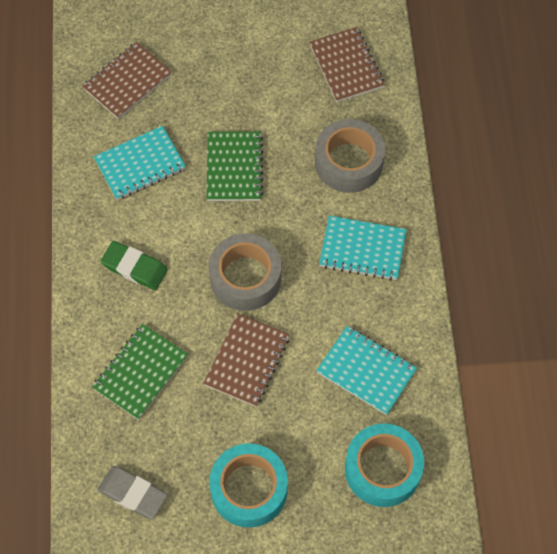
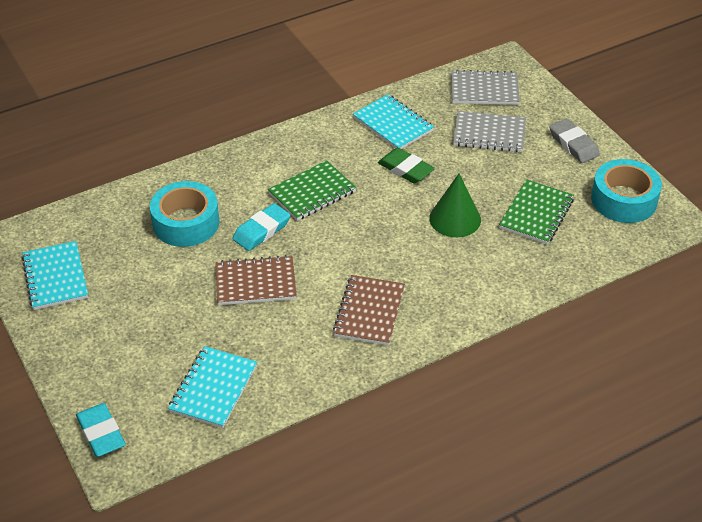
brown notebook: [82,42,172,119] [203,313,290,407] [309,27,385,102] = 3 -> [215,255,297,305] [333,275,405,346] = 2
green cone: none = 0 -> [429,173,481,237] = 1
grey notebook: none = 0 -> [451,70,520,105] [453,111,526,152] = 2
grey tape: [209,233,281,311] [315,119,385,193] = 2 -> none = 0
turquoise eraser: none = 0 -> [76,403,126,457] [233,203,291,251] = 2

